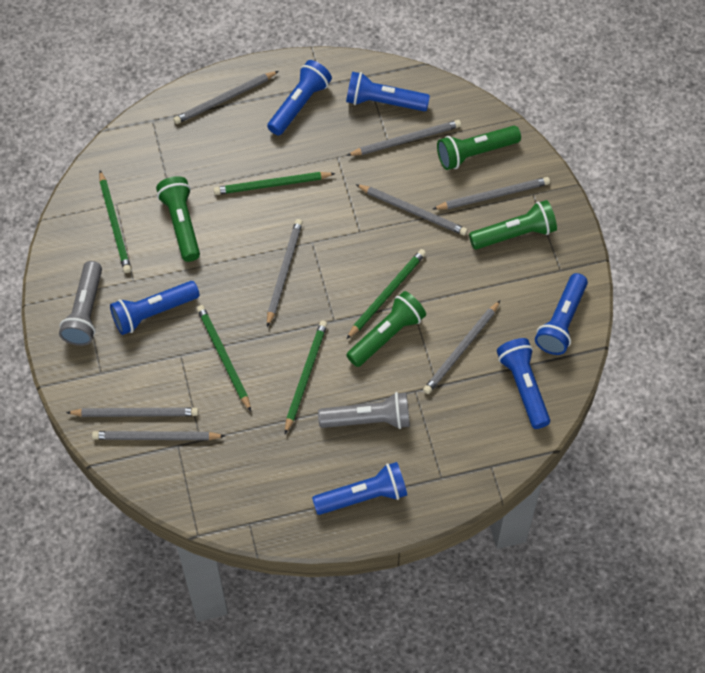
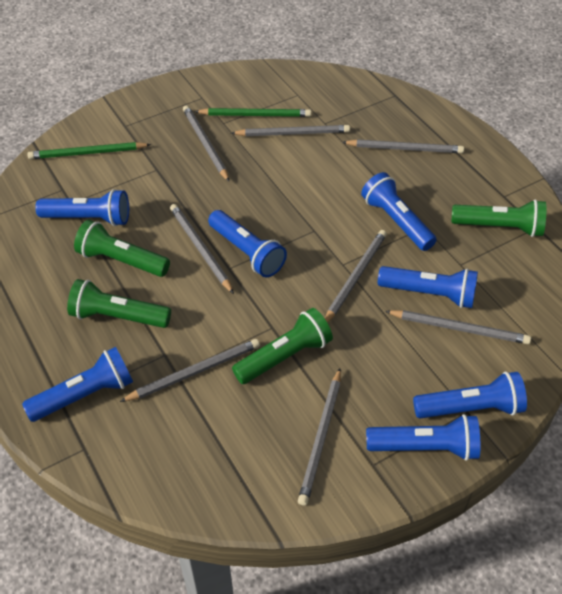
blue flashlight: [110,281,200,335] [267,60,332,136] [312,462,407,515] [346,72,430,111] [497,338,550,429] [535,273,588,355] = 6 -> [22,347,133,422] [35,189,129,226] [208,210,287,277] [361,172,437,251] [366,414,480,461] [378,266,478,308] [413,372,527,419] = 7
green pencil: [99,170,131,273] [197,305,251,411] [214,172,335,195] [285,320,327,434] [347,249,426,339] = 5 -> [27,142,151,159] [194,108,311,117] = 2
grey flashlight: [59,261,102,346] [318,392,410,429] = 2 -> none = 0

